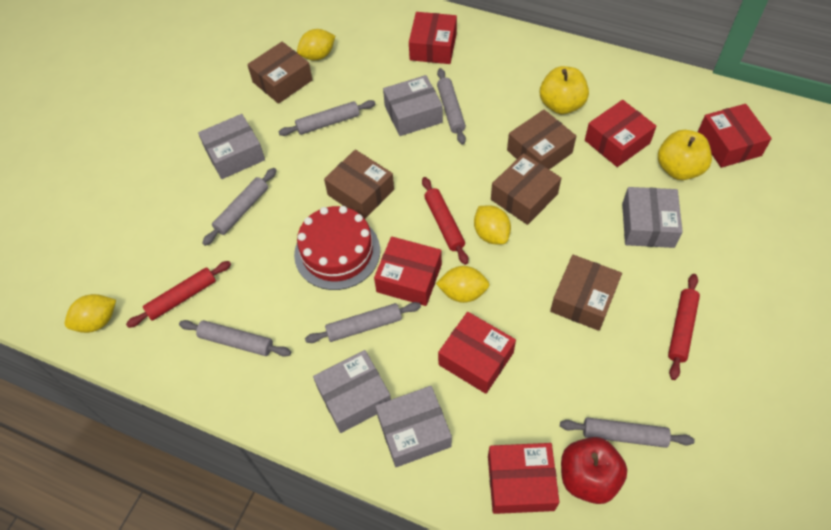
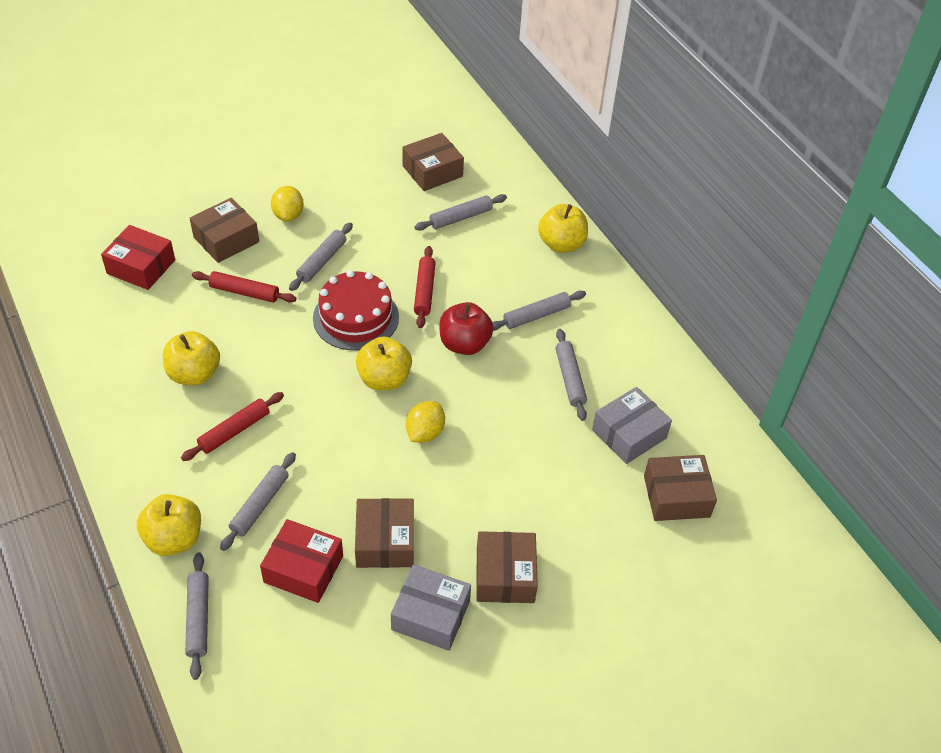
grey box: [198,114,265,179] [313,350,391,433] [375,386,452,467] [383,75,443,136] [622,187,683,248] = 5 -> [391,565,471,651] [592,387,672,464] = 2
red box: [374,236,442,306] [409,12,457,64] [438,312,516,394] [488,443,559,514] [585,100,656,167] [698,104,772,168] = 6 -> [101,225,175,290] [260,519,343,603] = 2
yellow apple: [540,66,589,114] [658,130,712,180] = 2 -> [137,494,201,556] [163,331,220,385] [356,336,412,390] [538,204,588,253] = 4
yellow lemon: [64,294,116,333] [297,29,335,60] [436,266,490,303] [474,205,511,244] = 4 -> [271,186,304,221] [406,401,445,443] = 2

